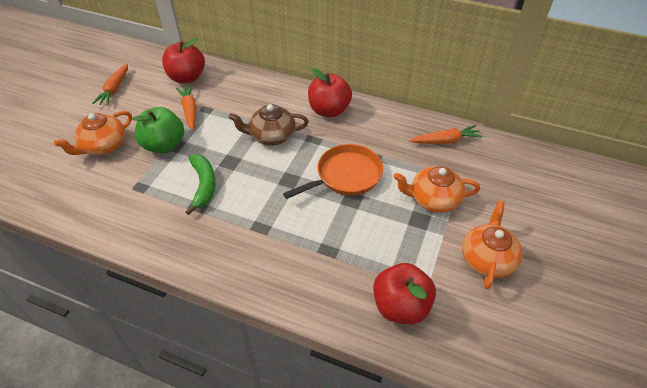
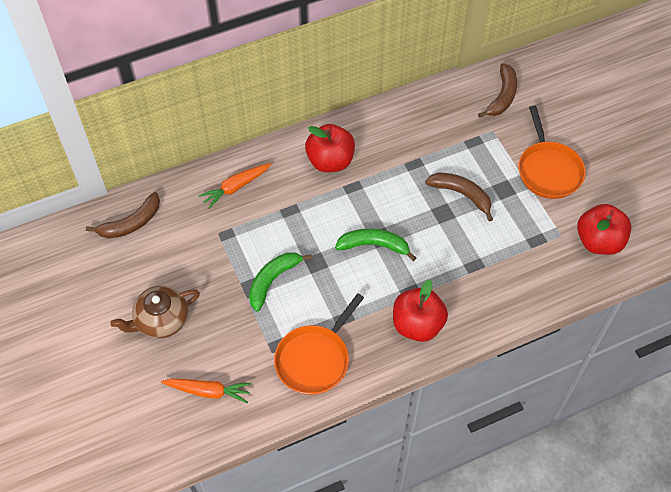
brown banana: none = 0 -> [86,192,160,239] [425,173,493,221] [478,63,517,118] = 3
green apple: [132,107,184,153] = 1 -> none = 0
green banana: [186,154,216,215] = 1 -> [249,252,312,311] [335,228,416,261] = 2
orange carrot: [92,63,128,106] [176,85,196,131] [409,125,483,144] = 3 -> [161,379,251,403] [199,163,271,209] = 2
orange pan: [283,144,383,199] = 1 -> [274,293,364,395] [518,106,586,199] = 2
orange teapot: [54,111,132,155] [393,166,480,213] [462,201,523,289] = 3 -> none = 0

